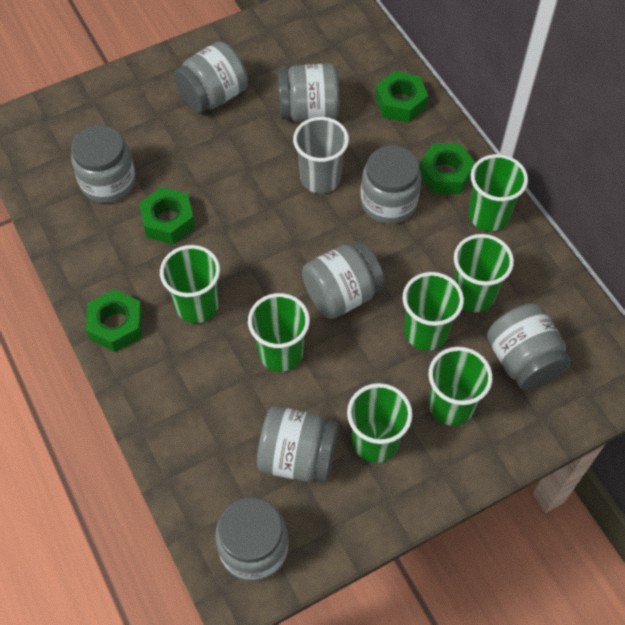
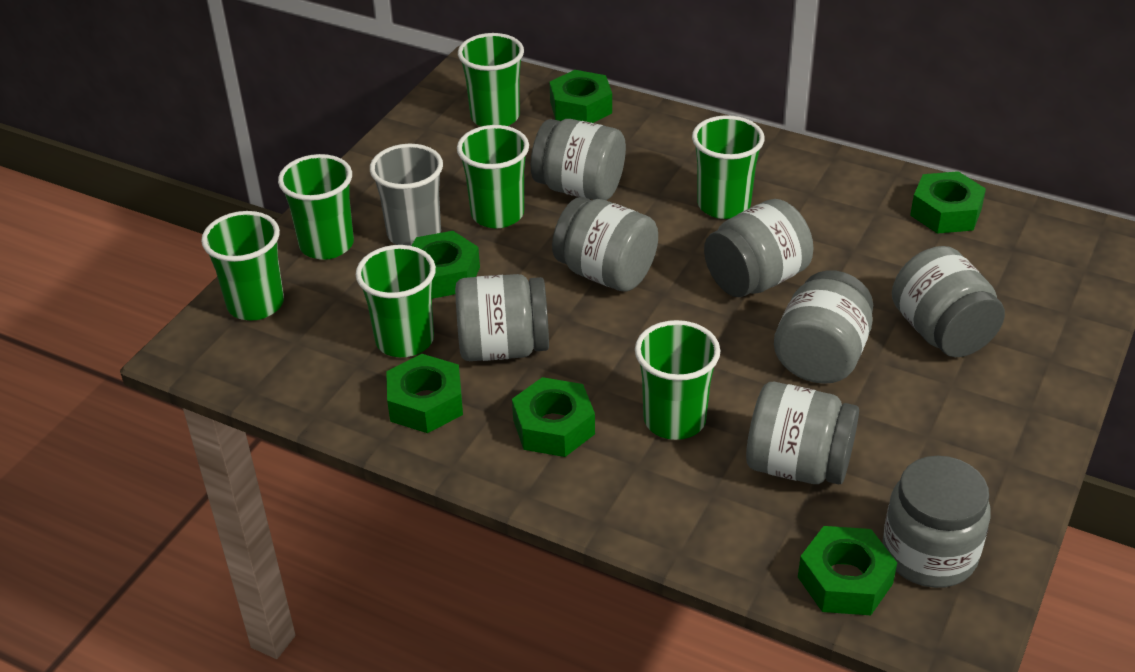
green nut: [86,289,143,352] [139,187,195,244] [375,71,428,123] [419,143,476,194] = 4 -> [386,354,463,433] [412,231,480,299] [512,377,595,457] [549,70,612,123] [798,526,897,615] [910,171,986,234] = 6

